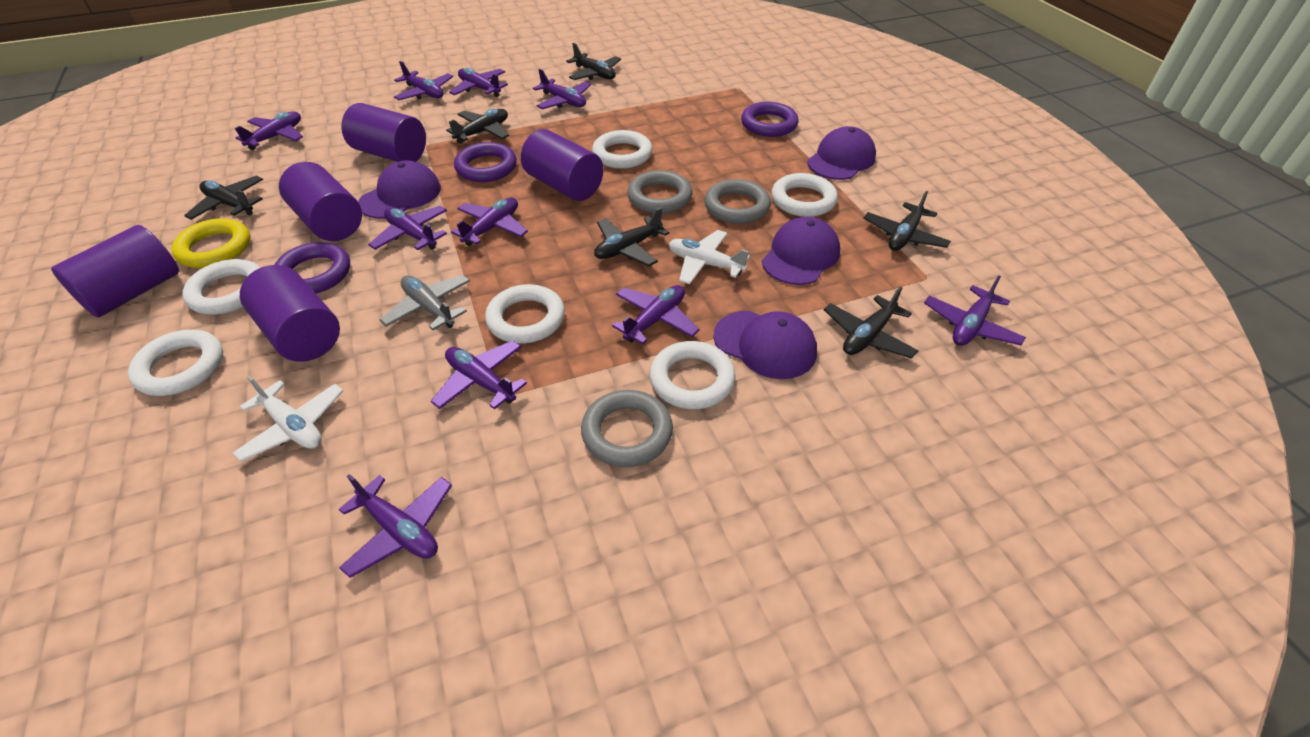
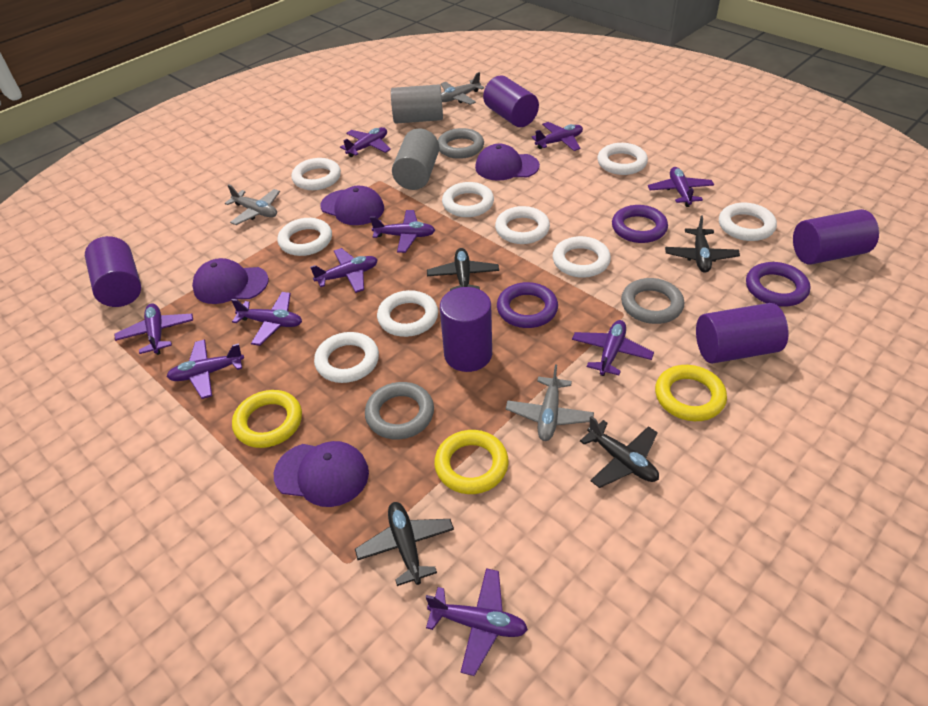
black plane: [184,176,263,220] [446,109,509,144] [566,43,621,80] [594,207,670,266] [824,286,918,359] [864,191,951,251] = 6 -> [355,502,454,586] [427,248,499,291] [580,416,659,488] [665,216,740,273] = 4
grey cylinder: none = 0 -> [391,84,443,123] [392,128,439,190] = 2
grey plane: [379,275,470,330] = 1 -> [225,184,280,225] [441,72,484,105] [506,364,594,441] = 3
white plane: [233,375,343,461] [669,230,750,284] = 2 -> none = 0
white ring: [128,330,223,396] [182,259,261,314] [485,284,565,343] [592,130,653,169] [650,341,736,409] [771,173,838,217] = 6 -> [278,218,332,256] [291,158,341,190] [314,332,379,383] [377,290,438,337] [442,182,494,217] [495,206,550,244] [553,236,611,278] [597,143,648,175] [719,203,777,241] = 9
yellow ring: [171,218,250,268] = 1 -> [232,390,302,448] [434,430,509,494] [655,365,727,421] = 3

